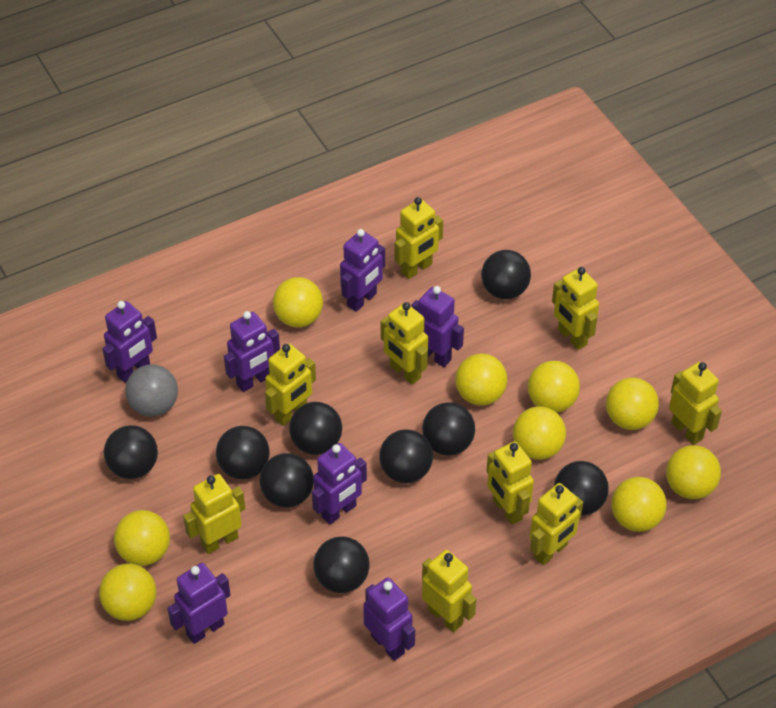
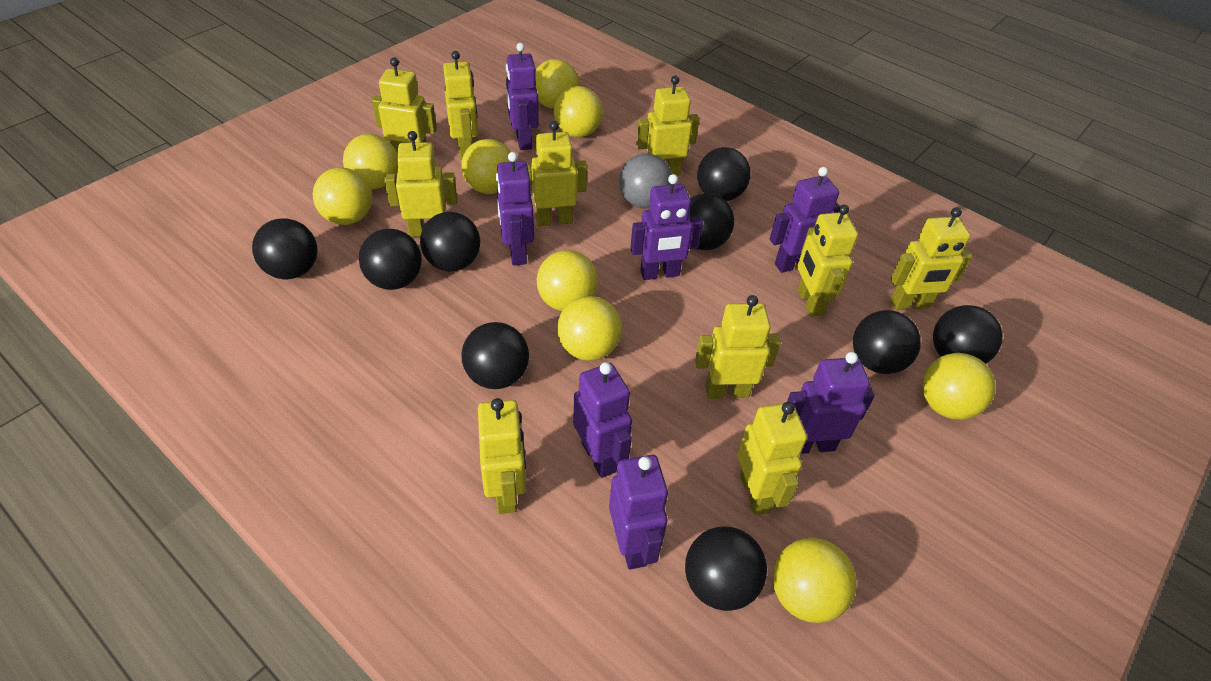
yellow robot: [183,474,245,554] [265,344,316,426] [381,302,428,385] [395,197,443,279] [422,550,476,632] [487,441,534,525] [530,483,583,565] [552,267,599,350] [669,362,722,445] = 9 -> [372,57,437,154] [384,131,457,237] [443,51,478,160] [478,398,526,514] [527,121,587,226] [636,76,699,175] [695,295,781,399] [737,402,807,515] [797,205,858,317] [890,207,972,310] = 10

